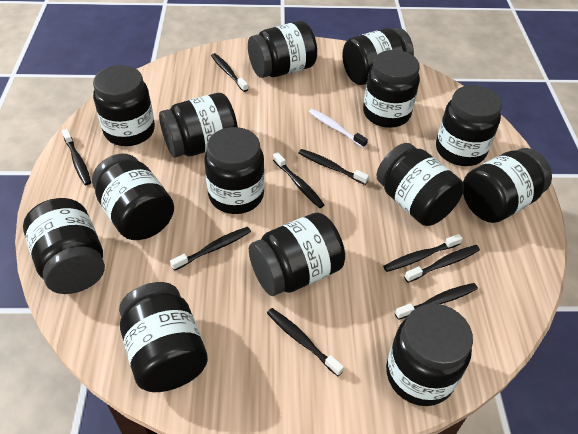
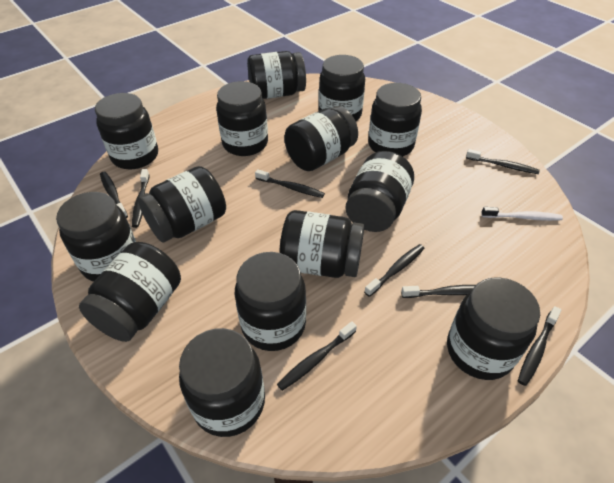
black toothbrush: [62,129,91,185] [170,227,251,271] [211,53,248,92] [267,308,344,376] [273,152,324,208] [299,149,369,185] [383,234,463,272] [395,283,478,320] [404,245,480,283] = 9 -> [100,172,128,218] [132,169,150,228] [255,169,325,198] [277,321,357,391] [364,244,425,297] [401,285,476,298] [466,149,540,174] [518,306,561,386] = 8

